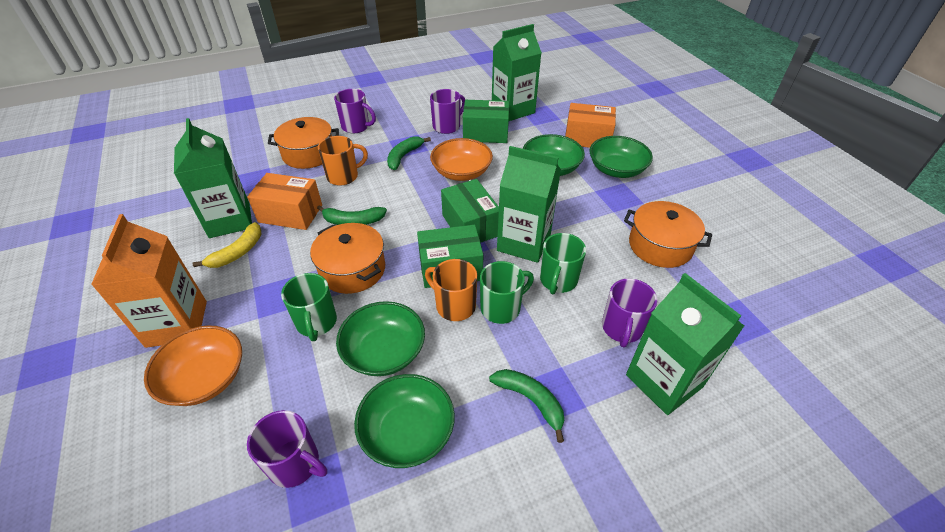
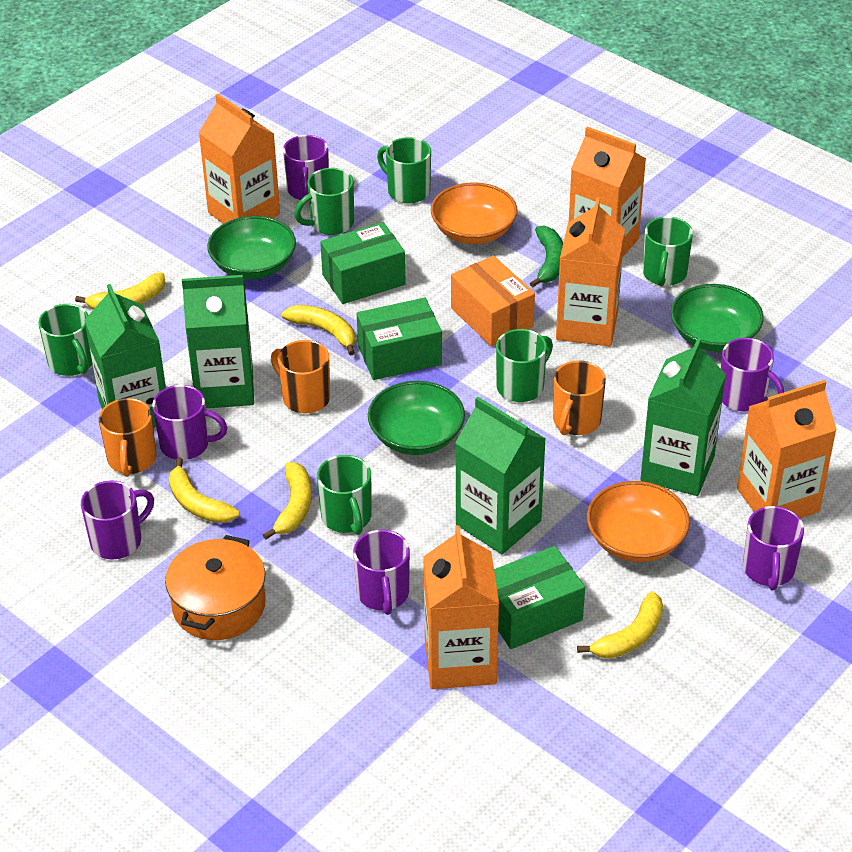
green banana: [317,205,387,225] [387,136,431,170] [489,369,564,443] = 3 -> [530,225,563,287] = 1
green bowl: [336,301,425,376] [354,374,455,468] [523,134,585,176] [590,136,653,178] = 4 -> [207,216,296,279] [368,381,465,455] [671,284,764,352] = 3
green mug: [281,273,337,341] [480,261,534,324] [540,233,586,294] = 3 -> [38,304,92,376] [295,168,354,235] [317,455,372,535] [377,137,431,203] [496,329,553,402] [643,216,693,286] = 6
orange box: [247,173,322,230] [565,103,616,148] = 2 -> [451,256,535,346] = 1
orange carton: [91,214,207,348] = 1 -> [198,94,280,224] [423,526,499,689] [556,198,625,346] [569,126,646,256] [737,380,837,518] = 5
orange mug: [318,136,368,186] [425,259,477,321] = 2 -> [99,398,156,477] [271,340,330,414] [553,361,606,435] = 3
orange pot: [268,117,339,169] [310,223,385,294] [624,201,712,268] = 3 -> [165,535,266,640] = 1
purple mug: [247,410,327,488] [334,89,376,134] [430,89,465,134] [602,278,657,347] = 4 -> [81,480,154,560] [152,385,227,460] [283,135,329,200] [353,530,410,615] [721,338,784,412] [743,506,804,590] = 6
yellow banana: [193,222,261,268] = 1 -> [75,272,166,310] [169,457,240,523] [263,462,312,540] [282,305,355,355] [577,591,663,658] = 5

